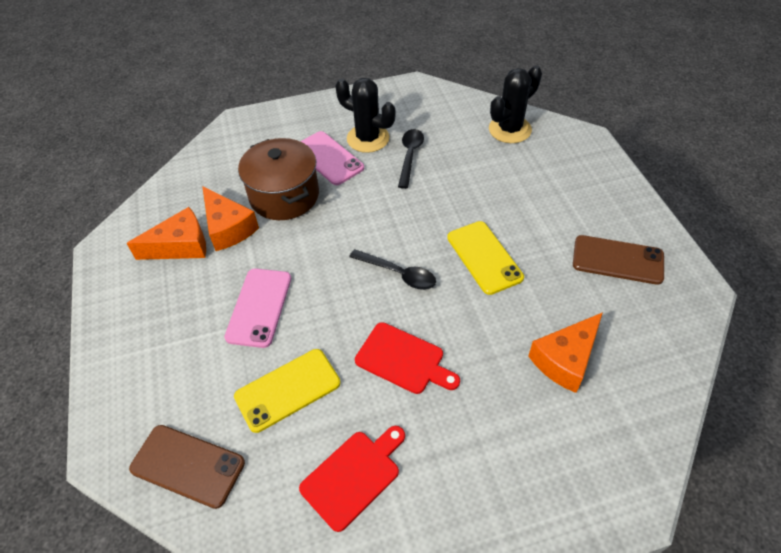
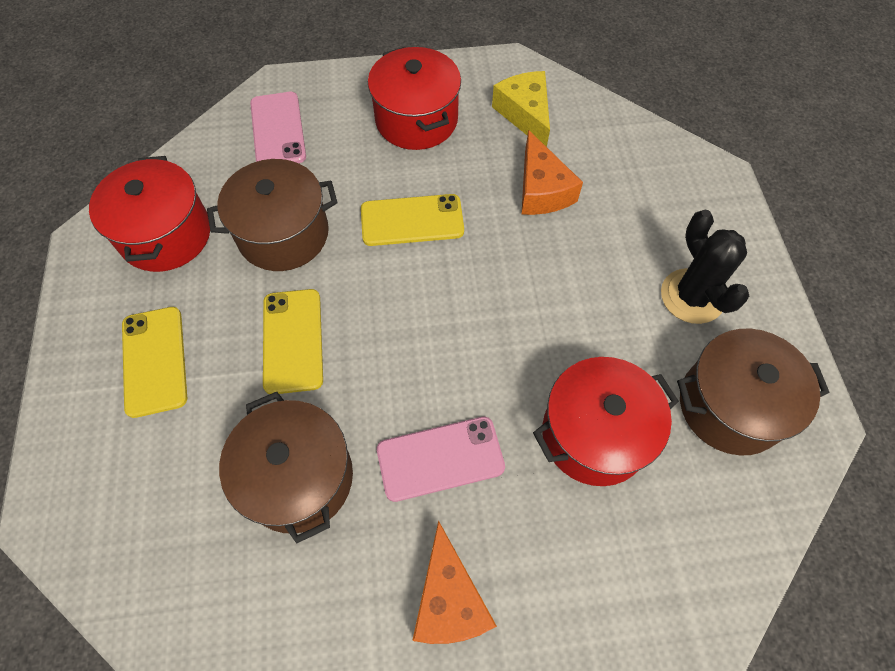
black cactus: [335,78,395,153] [489,65,542,143] = 2 -> [661,209,749,324] = 1
black spoon: [349,249,436,290] [398,129,424,189] = 2 -> none = 0
brown phone: [129,425,245,509] [573,235,664,285] = 2 -> none = 0
brown pot: [238,138,319,220] = 1 -> [207,159,337,271] [219,392,353,544] [677,329,829,455] = 3
orange cheese: [126,207,206,260] [202,186,259,251] [528,312,603,393] = 3 -> [412,520,497,644] [521,130,583,215] = 2
red cutting board: [299,426,405,532] [355,322,460,394] = 2 -> none = 0
red pot: none = 0 -> [89,156,210,272] [368,47,461,150] [533,357,679,486] = 3
yellow cheese: none = 0 -> [492,71,550,147] = 1
yellow phone: [234,349,341,433] [447,221,524,295] = 2 -> [122,307,187,418] [263,289,323,394] [361,194,464,246] = 3

